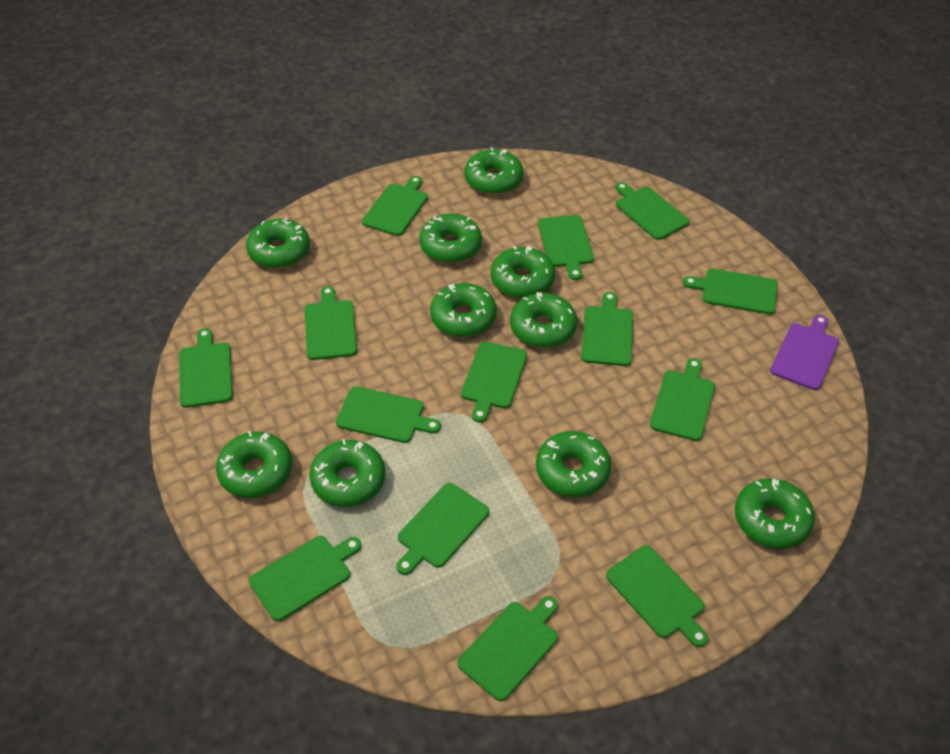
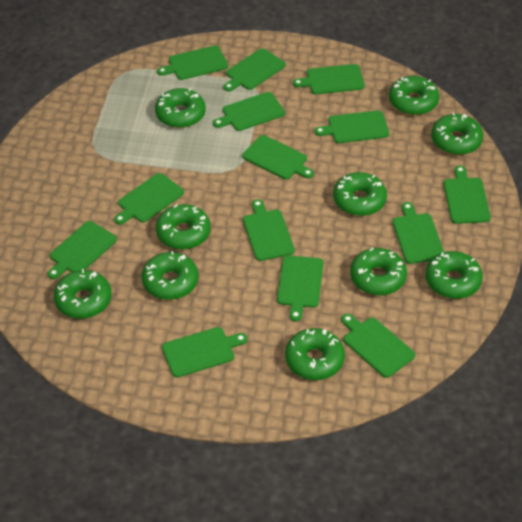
purple cutting board: [770,315,839,390] = 1 -> none = 0

